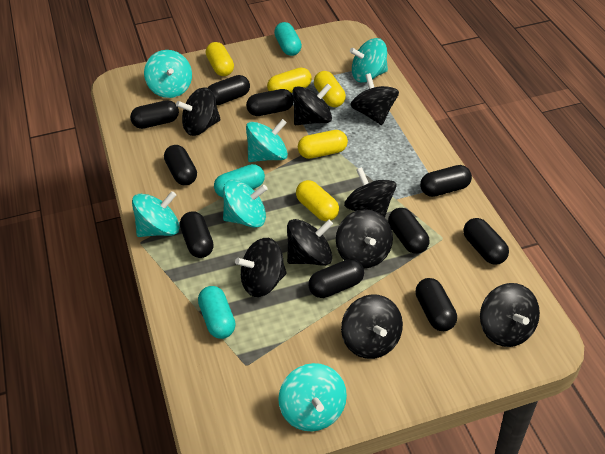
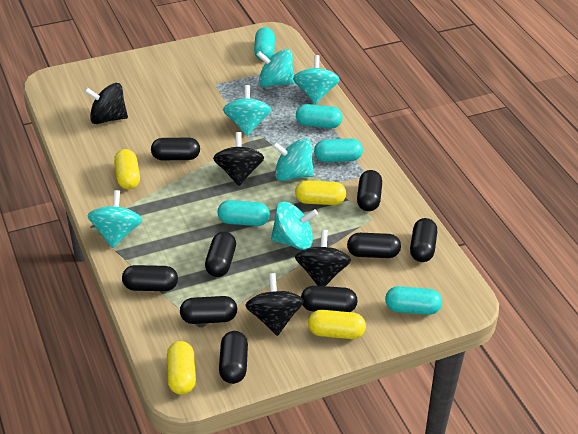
black capsule: [130,100,179,129] [164,145,197,186] [180,211,214,258] [208,75,250,105] [246,89,294,116] [309,259,364,298] [388,208,430,254] [415,278,457,331] [420,165,472,197] [463,218,509,265] = 10 -> [122,265,178,291] [151,138,200,160] [180,296,237,324] [205,232,236,277] [219,331,248,384] [301,286,358,312] [347,233,401,258] [357,170,382,211] [410,218,437,262] = 9
black spinning top: [176,87,221,136] [235,238,287,297] [287,219,333,266] [293,83,332,125] [336,209,393,268] [341,294,403,359] [344,167,396,218] [350,73,399,125] [480,283,540,347] = 9 -> [84,83,128,124] [213,132,264,186] [245,273,304,336] [295,230,351,286] = 4
turquoise capsule: [198,286,236,339] [214,164,265,197] [274,22,302,56] = 3 -> [218,200,270,226] [254,27,275,61] [296,104,343,128] [314,139,363,162] [385,286,442,315] = 5
yellow capsule: [206,42,234,76] [267,67,312,93] [296,180,339,221] [298,130,348,159] [314,71,346,107] = 5 -> [114,149,140,189] [167,341,196,395] [295,180,346,205] [308,310,366,339] = 4

